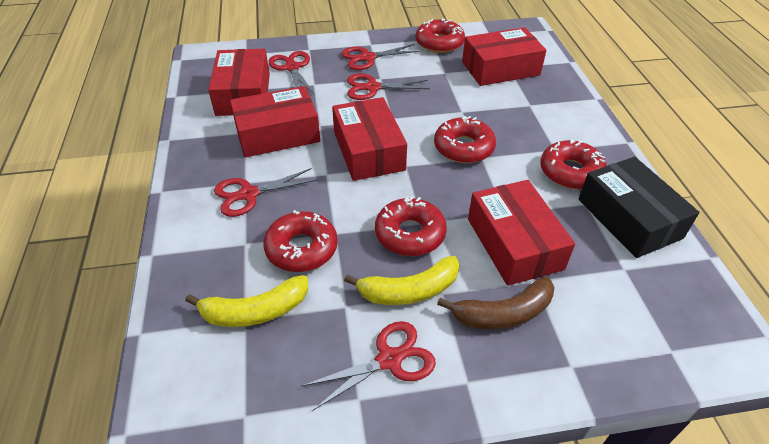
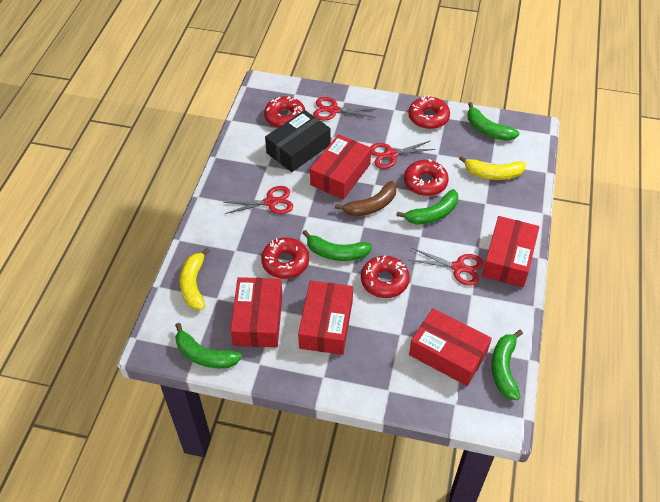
green banana: none = 0 -> [175,323,242,369] [302,230,372,261] [396,189,458,224] [467,102,520,141] [491,330,523,400] = 5
red scissors: [214,168,318,217] [269,51,315,95] [302,321,436,410] [342,44,420,70] [347,73,430,100] = 5 -> [223,186,293,214] [313,97,377,121] [370,141,436,169] [409,248,483,286] = 4

